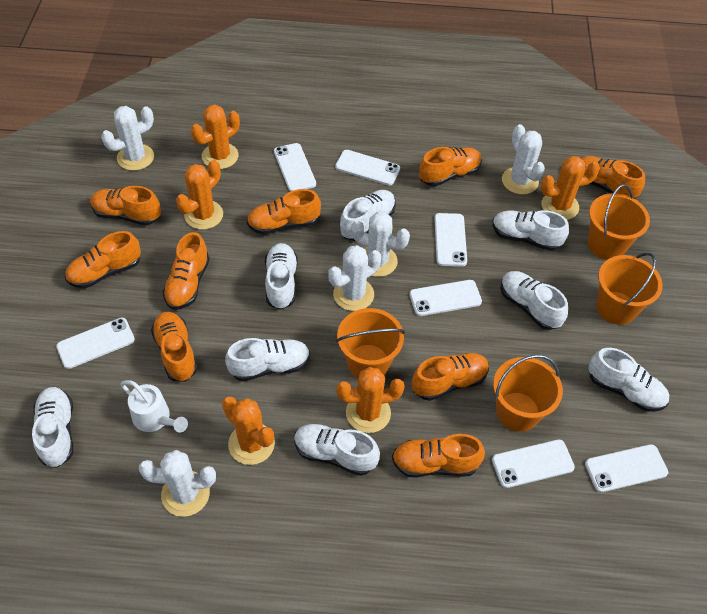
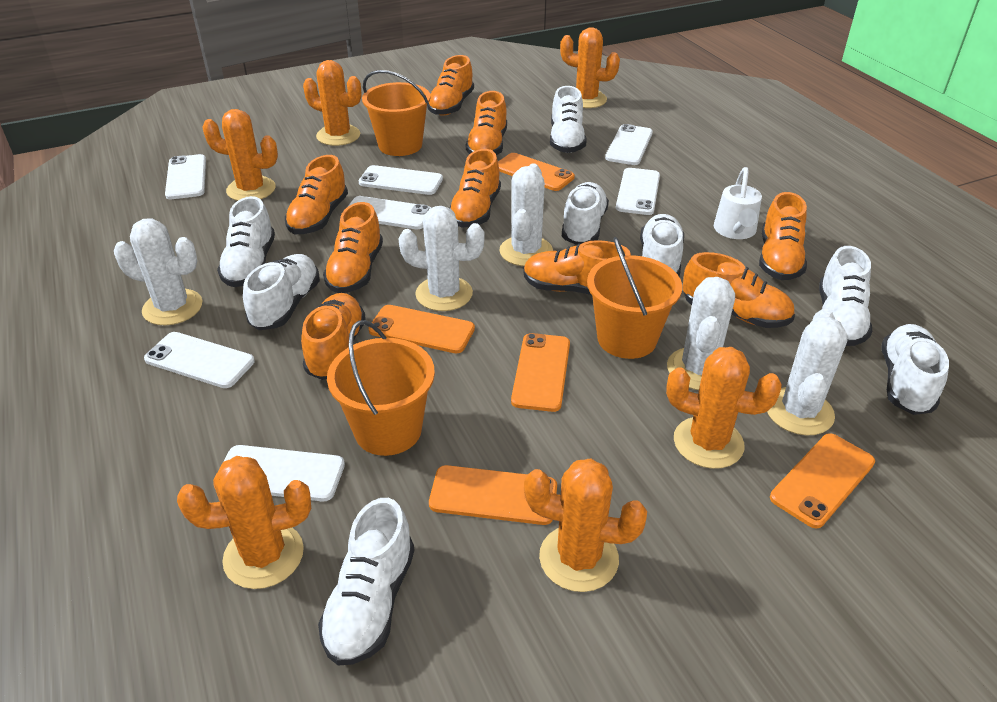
orange bucket: [336,308,405,379] [493,355,563,432] [588,184,650,260] [596,253,663,325] = 4 -> [327,320,435,456] [362,70,430,156] [587,237,682,359] = 3
orange cactus: [176,160,223,230] [191,105,240,169] [222,396,275,465] [336,367,405,433] [541,156,600,220] = 5 -> [177,456,311,589] [202,109,278,201] [303,60,361,146] [524,458,647,592] [560,28,620,108] [666,347,782,469] = 6
orange phone: none = 0 -> [368,305,475,353] [429,465,557,525] [498,153,575,191] [511,333,570,412] [770,433,875,529] = 5

